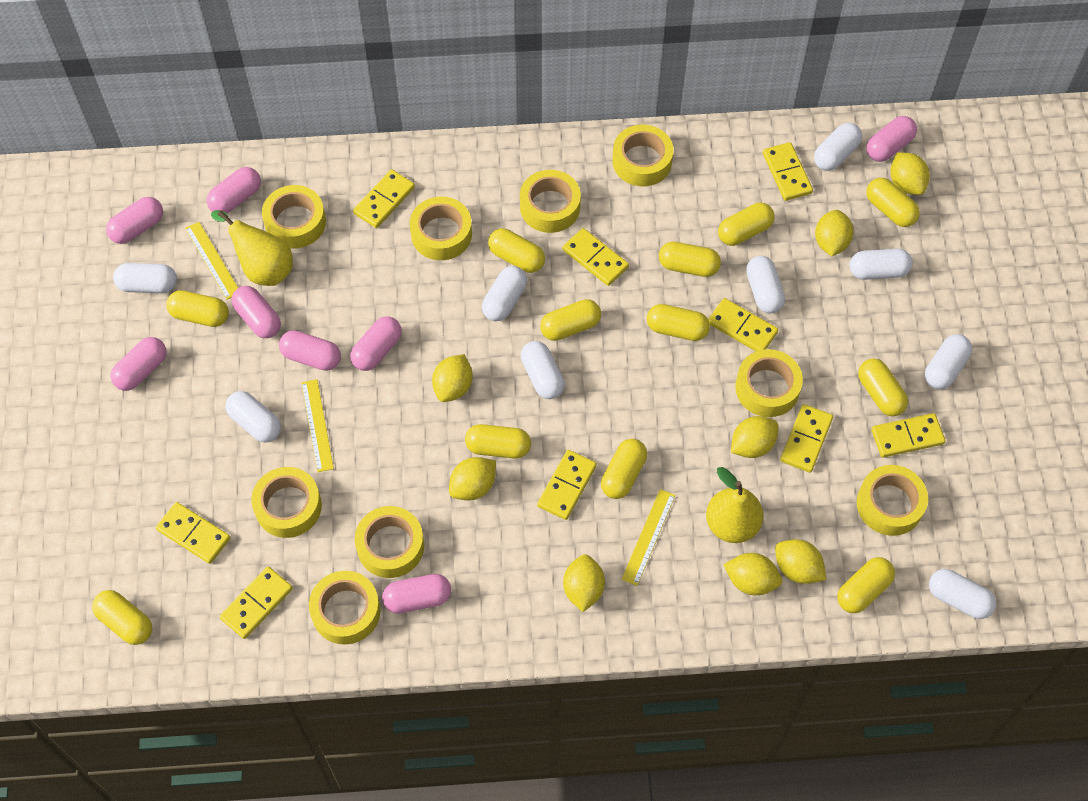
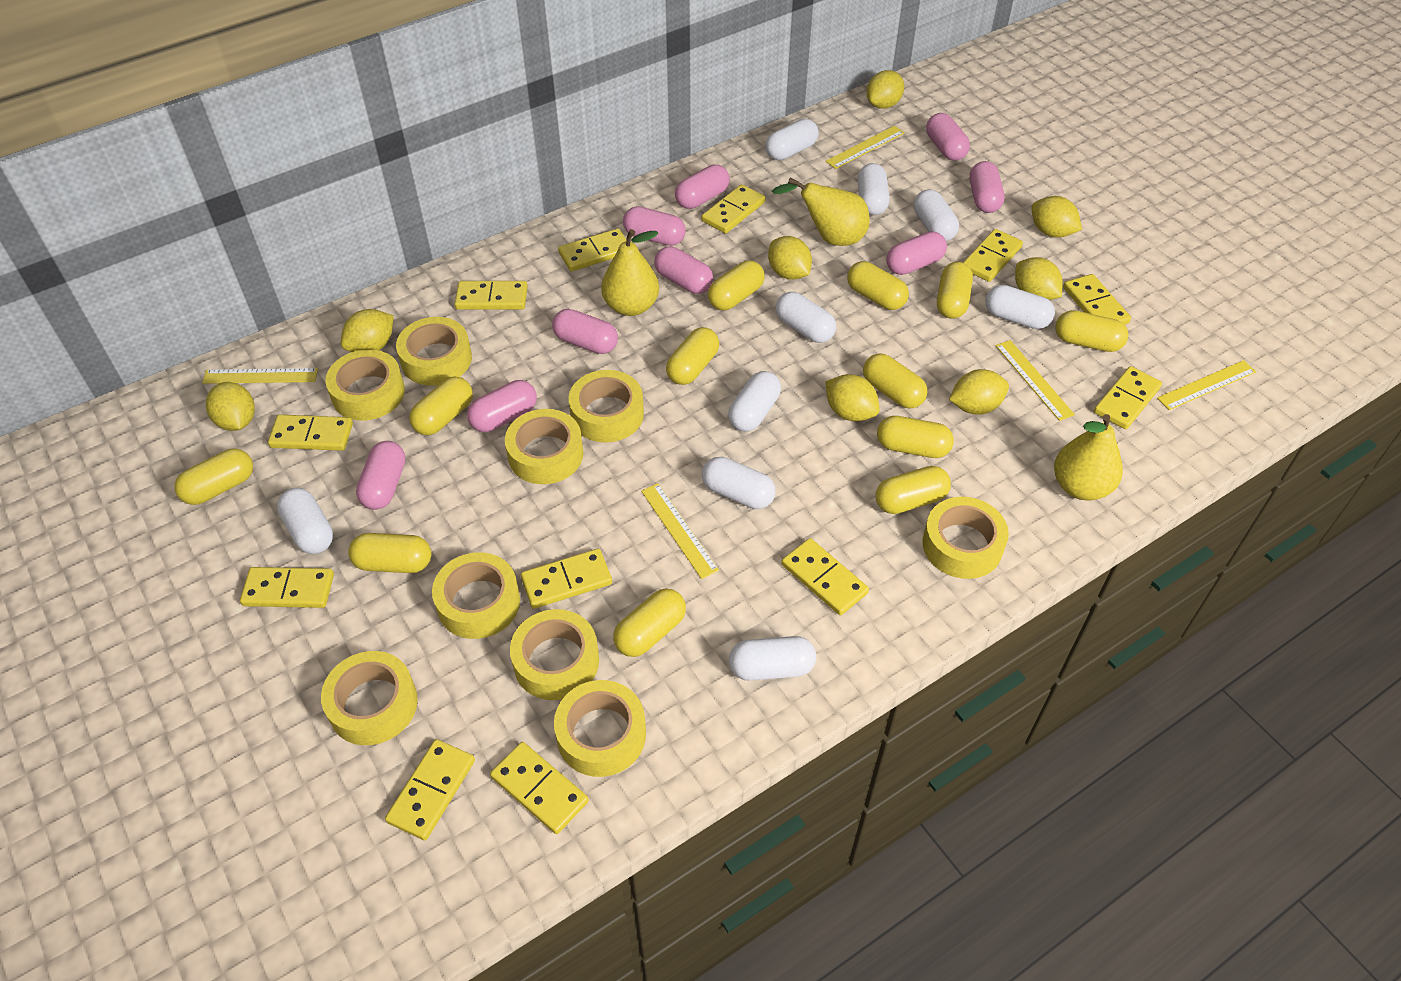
pink capsule: [106,197,163,244] [111,337,166,391] [206,167,261,214] [231,286,281,338] [279,330,341,371] [350,317,402,371] [382,574,451,614] [866,116,917,162] = 8 -> [356,441,405,510] [467,380,537,432] [552,309,618,354] [623,206,686,246] [654,246,713,294] [675,165,730,209] [886,231,947,275] [926,113,970,161] [970,161,1004,213] = 9
yellow domino: [156,502,230,564] [220,567,293,639] [353,169,415,228] [537,450,597,520] [563,228,629,286] [708,298,778,351] [763,142,813,201] [780,404,833,473] [871,413,945,458] = 9 -> [240,567,334,608] [268,415,353,451] [385,739,475,840] [455,281,528,310] [490,742,589,834] [521,549,612,609] [558,228,626,271] [702,184,765,234] [782,538,869,615] [963,229,1023,282] [1063,274,1131,324] [1094,366,1162,429] = 12
yellow pear: [211,210,293,286] [706,467,764,543] = 2 -> [601,229,659,316] [772,178,870,246] [1054,414,1123,500] = 3
yellow ruler: [185,222,238,300] [301,379,334,472] [622,489,675,586] = 3 -> [202,368,318,384] [641,483,719,579] [826,126,904,169] [996,340,1075,421] [1157,360,1256,410] = 5

